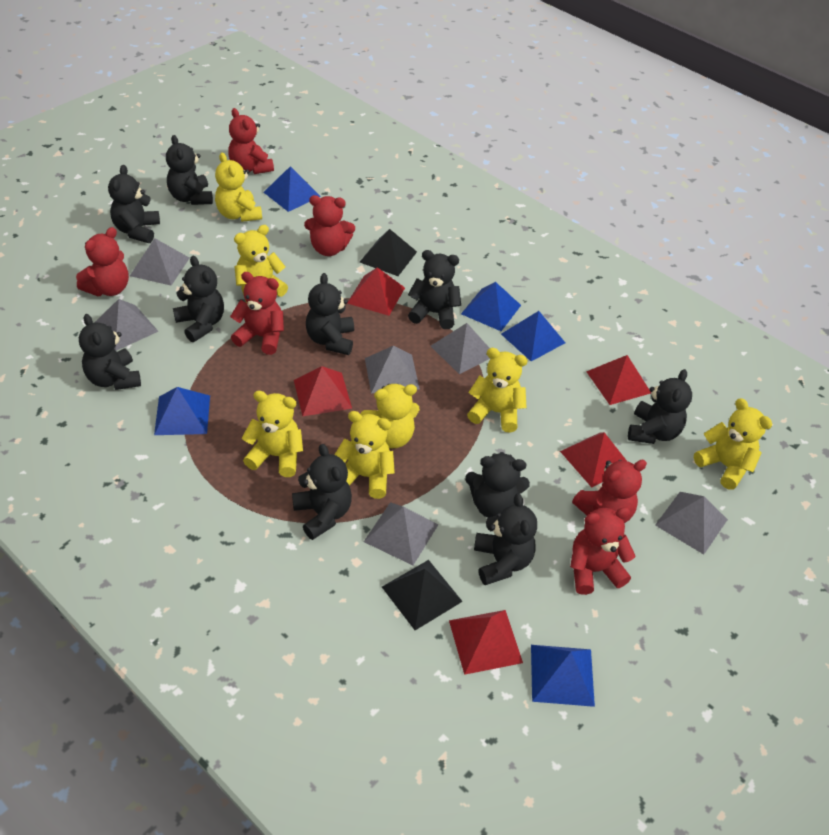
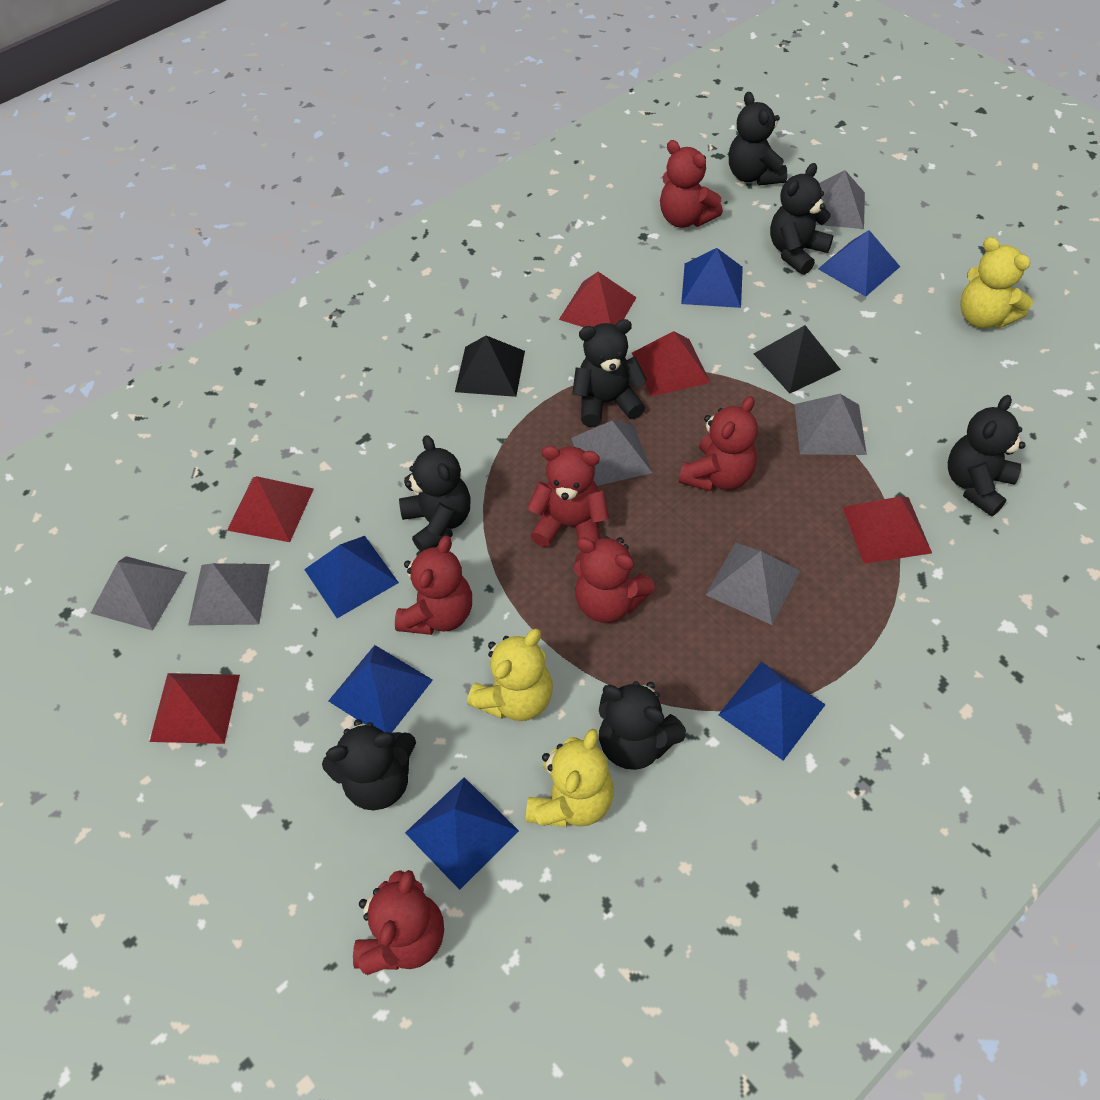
black teddy bear: [79,314,141,390] [108,165,160,243] [166,135,213,205] [173,256,224,342] [292,444,352,540] [306,273,354,355] [408,250,461,329] [465,452,530,518] [474,493,537,585] [628,369,692,444] = 10 -> [322,719,416,810] [399,435,471,552] [572,319,647,427] [599,681,686,770] [729,92,787,185] [770,163,834,275] [948,395,1025,516] = 7
blue pyramid: [154,387,210,435] [263,166,321,212] [461,282,521,331] [501,311,565,361] [531,645,595,707] = 5 -> [304,536,399,618] [329,645,433,733] [405,777,519,890] [681,248,743,308] [718,662,826,761] [818,230,900,297] = 6
yellow teddy bear: [215,153,262,222] [234,225,288,303] [242,391,303,477] [335,411,395,499] [361,384,420,448] [467,348,528,432] [694,398,772,490] = 7 -> [467,629,553,721] [526,729,614,827] [960,237,1033,328] = 3

